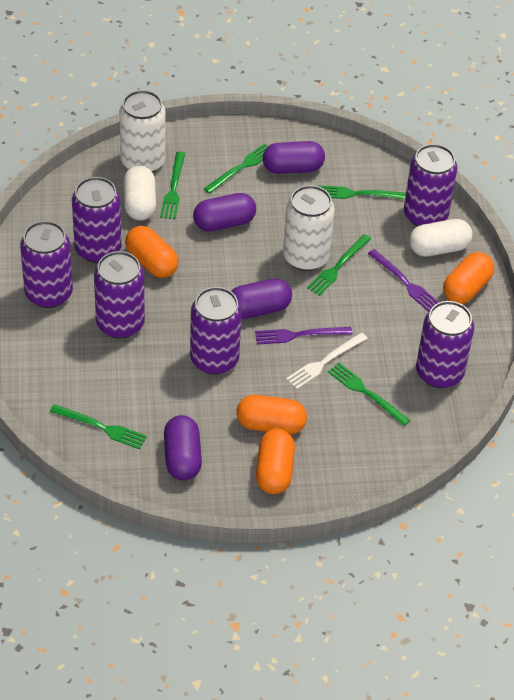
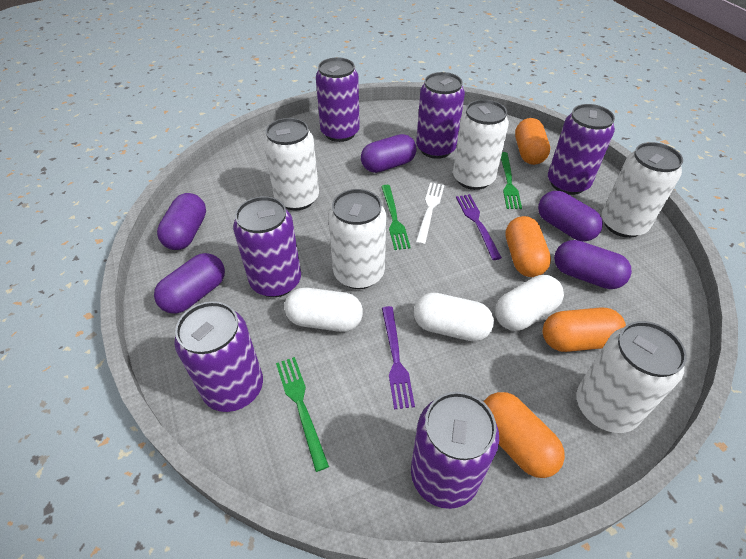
green fork: [50,404,147,450] [160,152,185,219] [204,143,268,194] [307,234,371,296] [318,185,406,199] [328,362,410,426] = 6 -> [276,357,329,472] [381,185,411,250] [501,152,522,209] = 3
purple capsule: [164,415,202,481] [193,193,256,232] [231,278,292,319] [263,141,325,174] = 4 -> [154,253,225,314] [157,193,206,250] [361,134,416,173] [538,191,603,242] [554,240,632,289] = 5
white can: [119,90,166,172] [283,185,335,271] = 2 -> [264,118,319,211] [328,189,386,289] [453,100,509,190] [576,321,687,433] [602,142,683,238] = 5
white capsule: [123,165,156,220] [409,219,473,256] = 2 -> [284,287,363,332] [414,293,494,342] [495,275,564,331] = 3

